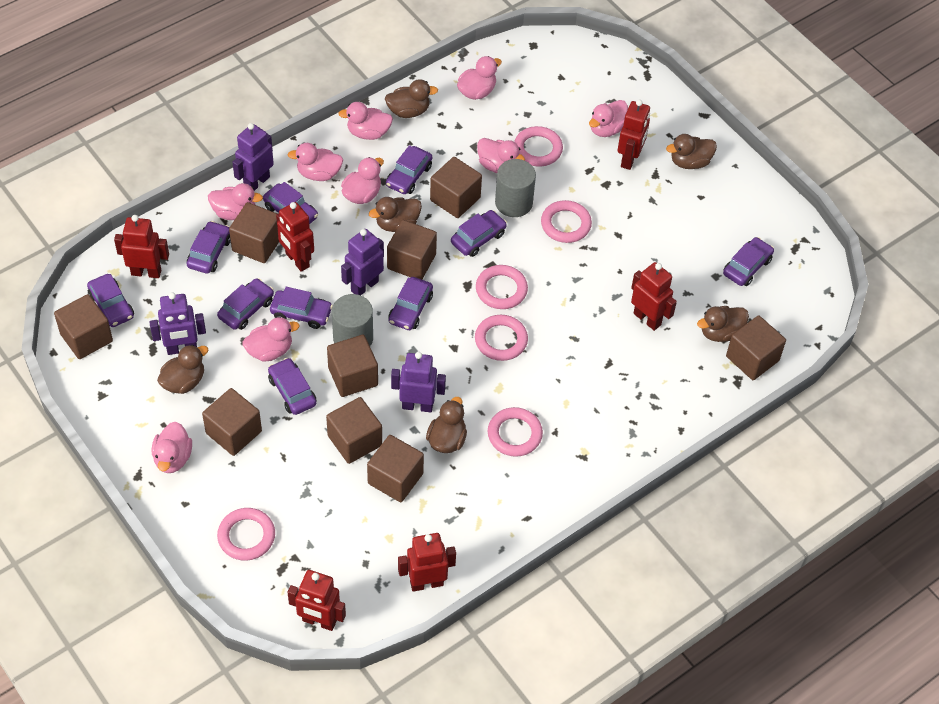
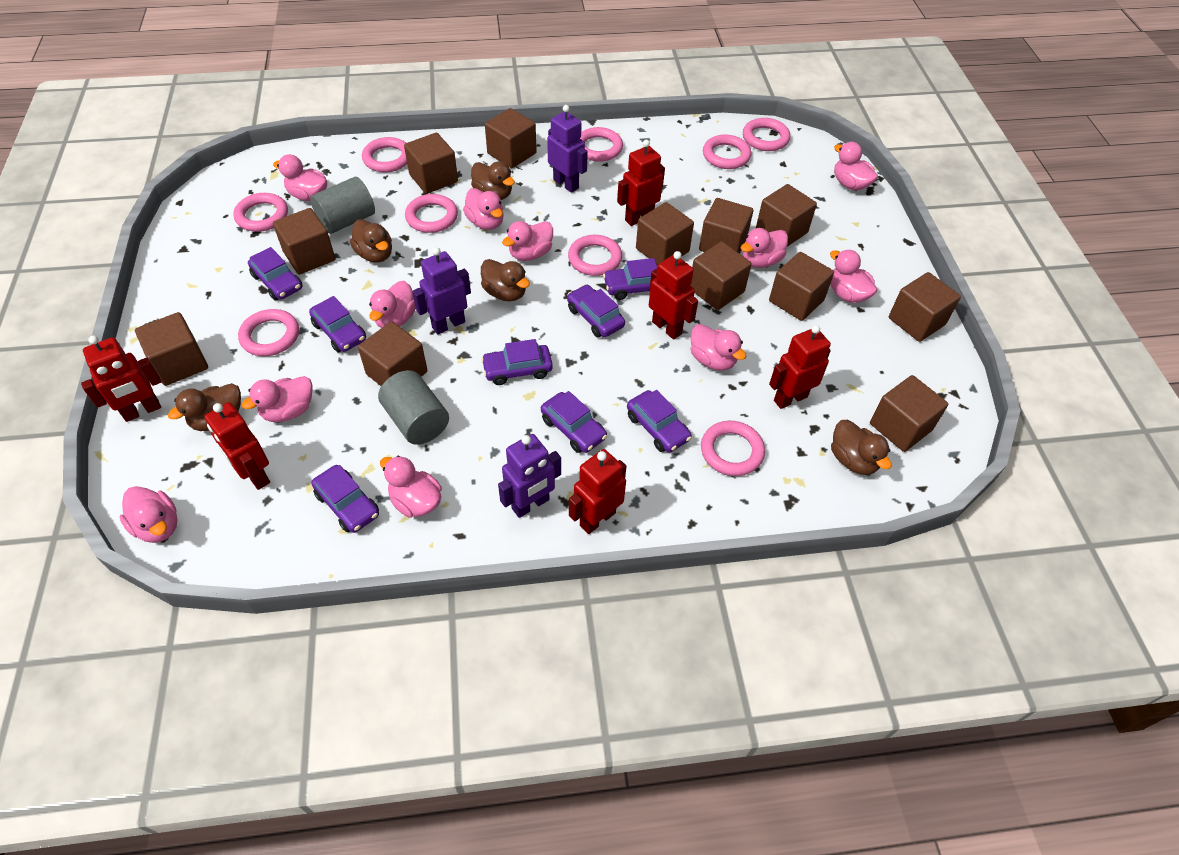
brown cube: [54,294,113,359] [202,388,262,456] [229,202,279,263] [326,397,382,464] [327,335,378,397] [367,435,424,502] [387,220,437,280] [430,157,482,218] [726,315,786,380] = 9 -> [135,312,208,386] [273,208,335,275] [358,322,427,386] [404,133,458,194] [485,108,537,168] [636,202,694,265] [690,242,752,310] [699,198,753,254] [756,184,817,247] [769,252,834,321] [870,375,948,452] [889,272,961,342] = 12
brown duck: [157,345,208,394] [369,197,422,232] [385,79,438,118] [426,397,467,453] [666,134,717,169] [697,306,749,342] = 6 -> [168,383,241,431] [350,220,392,263] [471,162,515,200] [481,259,530,301] [831,420,892,475] = 5
pink duck: [152,422,192,473] [208,183,263,220] [243,317,299,362] [287,143,343,181] [338,102,393,140] [341,157,384,204] [457,56,502,100] [477,138,525,173] [589,100,628,137] = 9 -> [120,486,178,543] [242,376,312,422] [273,154,327,201] [369,281,416,328] [380,456,442,518] [463,188,504,230] [502,221,553,261] [690,324,746,371] [741,228,788,268] [830,250,877,303] [834,142,878,190] = 11
pink ring: [217,508,275,561] [475,315,528,361] [476,265,528,309] [488,407,543,457] [514,126,563,167] [541,200,592,243] = 6 -> [233,193,288,232] [238,309,299,356] [362,137,407,172] [405,194,458,233] [568,235,622,276] [580,127,623,162] [701,421,765,476] [703,135,751,169] [743,118,790,151] = 9
purple car: [87,274,134,327] [187,221,231,274] [217,278,274,330] [263,182,318,224] [268,358,316,415] [270,287,333,329] [386,145,432,194] [388,277,433,330] [451,210,507,257] [723,237,774,286] = 10 -> [248,247,303,301] [309,296,366,352] [311,465,379,533] [481,339,553,385] [541,391,607,453] [567,284,625,338] [603,258,658,300] [627,390,692,453] = 8
purple robot: [150,292,206,355] [232,123,274,191] [341,229,384,295] [391,352,446,412] = 4 -> [412,247,471,335] [498,434,561,518] [547,105,588,193] = 3

